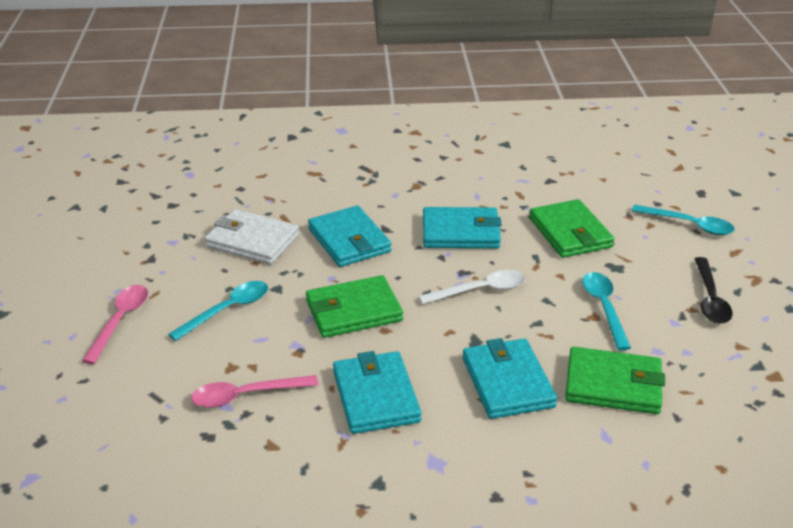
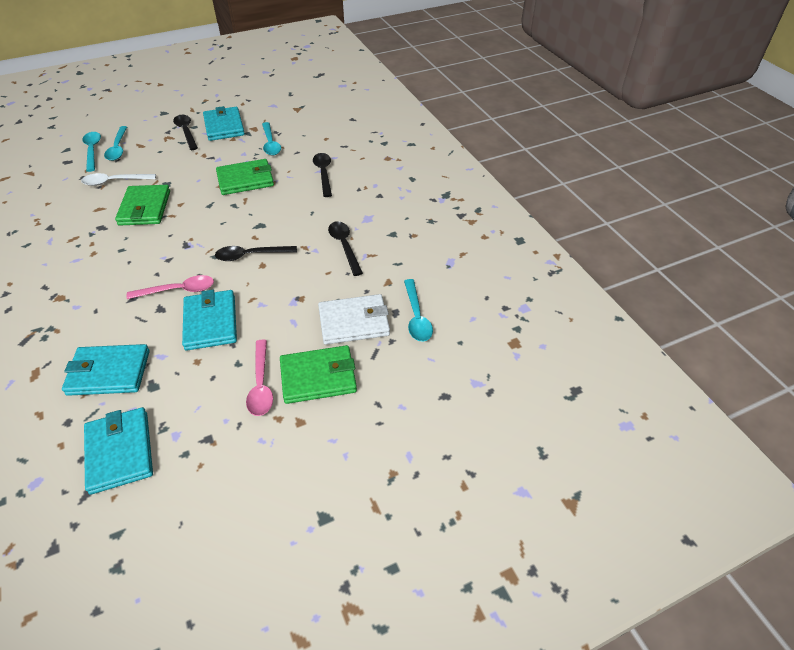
black spoon: [695,257,733,324] = 1 -> [173,115,198,150] [215,246,297,261] [313,153,332,197] [328,221,363,276] = 4
turquoise spoon: [168,281,268,341] [582,272,631,350] [632,205,735,235] = 3 -> [82,132,101,172] [104,126,127,161] [262,122,281,155] [404,279,433,341] = 4

